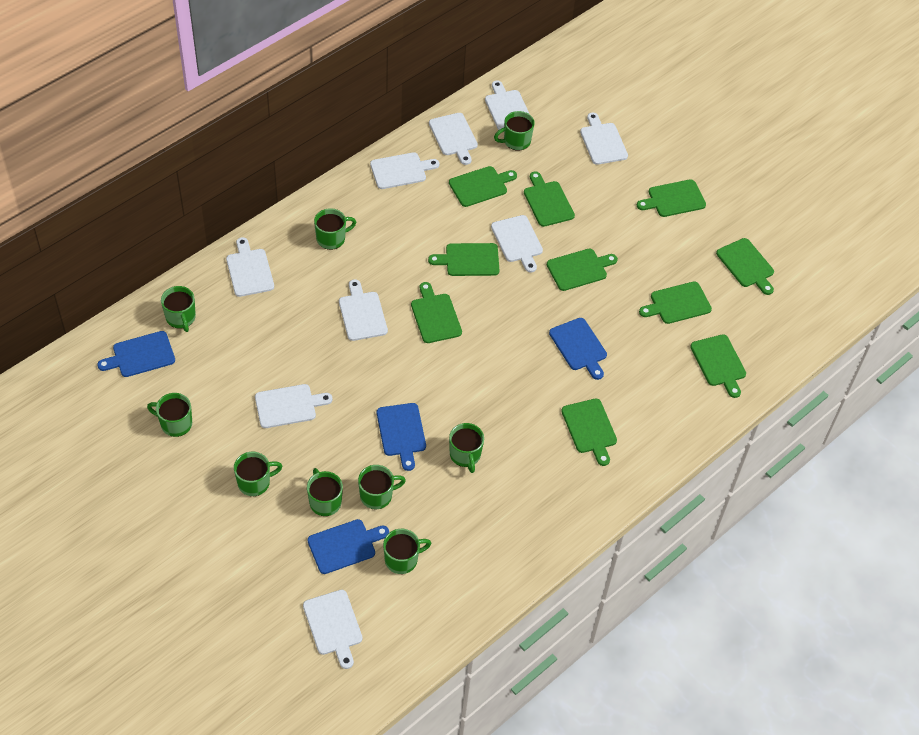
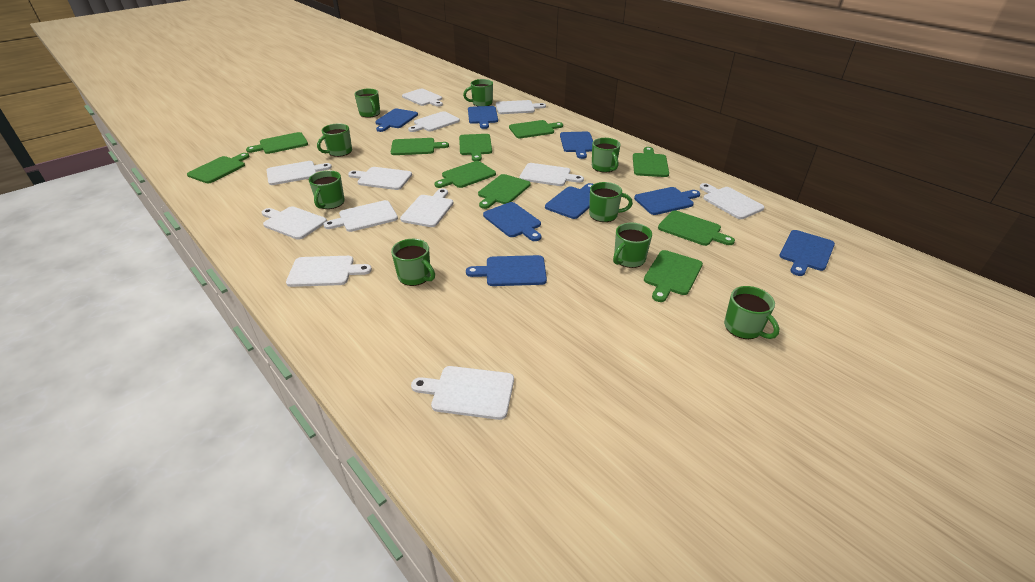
blue cutting board: [97,331,175,377] [307,519,389,574] [377,403,426,471] [549,318,607,380] = 4 -> [375,108,418,132] [466,255,547,286] [468,106,498,129] [483,202,541,241] [545,183,593,219] [560,132,593,159] [634,187,700,215] [779,230,835,276] = 8
white cutting board: [226,237,274,297] [255,384,332,428] [303,590,362,669] [339,279,388,341] [370,152,439,189] [429,113,478,165] [485,81,529,130] [491,215,543,273] [580,113,628,165] = 9 -> [262,206,327,240] [267,161,332,185] [286,256,372,287] [323,200,398,232] [348,167,412,190] [400,188,454,227] [402,89,443,107] [408,111,460,132] [411,366,514,420] [496,100,546,114] [519,163,584,186] [700,183,764,219] = 12

